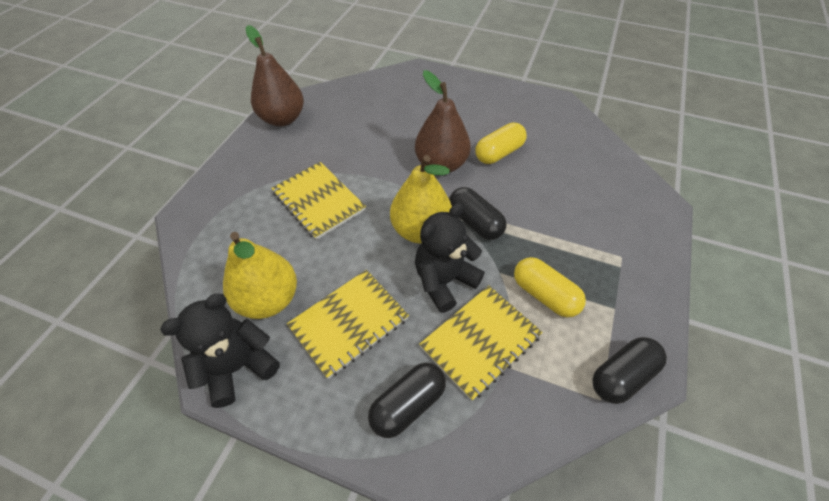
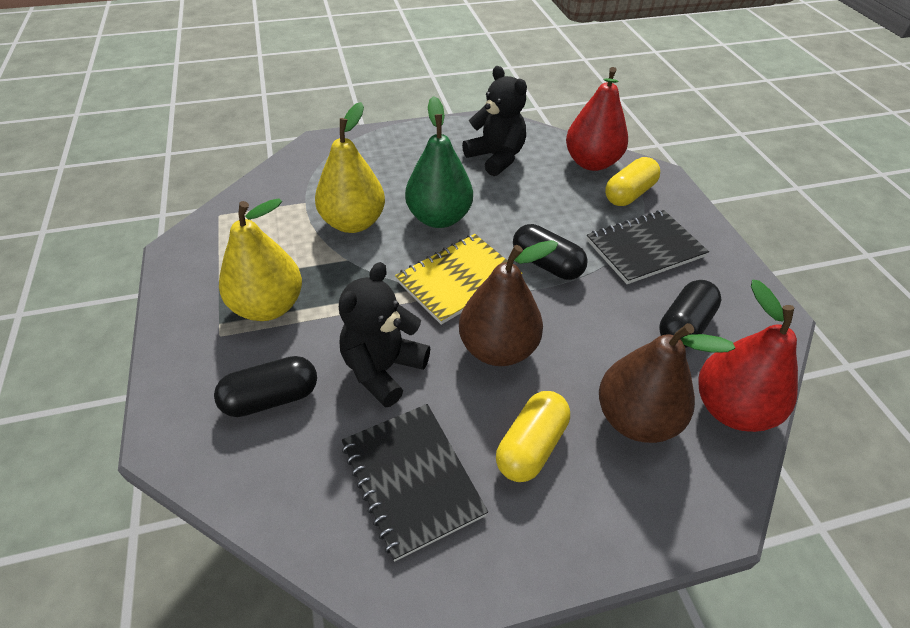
black notebook: none = 0 -> [342,404,488,561] [586,210,709,284] = 2
green pear: none = 0 -> [405,96,473,228] = 1
red pear: none = 0 -> [566,67,628,171] [698,280,798,432] = 2
yellow notebook: [271,162,366,240] [287,270,409,379] [419,286,543,401] = 3 -> [395,234,523,325] = 1

